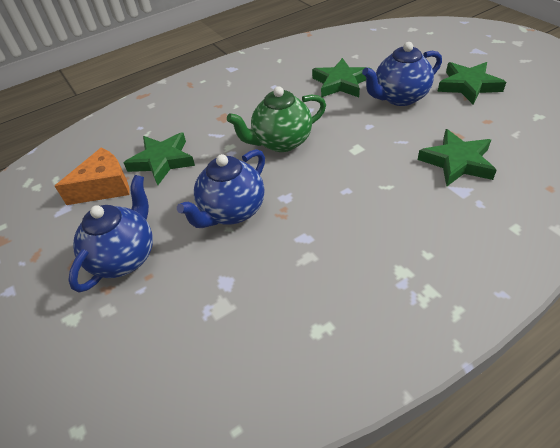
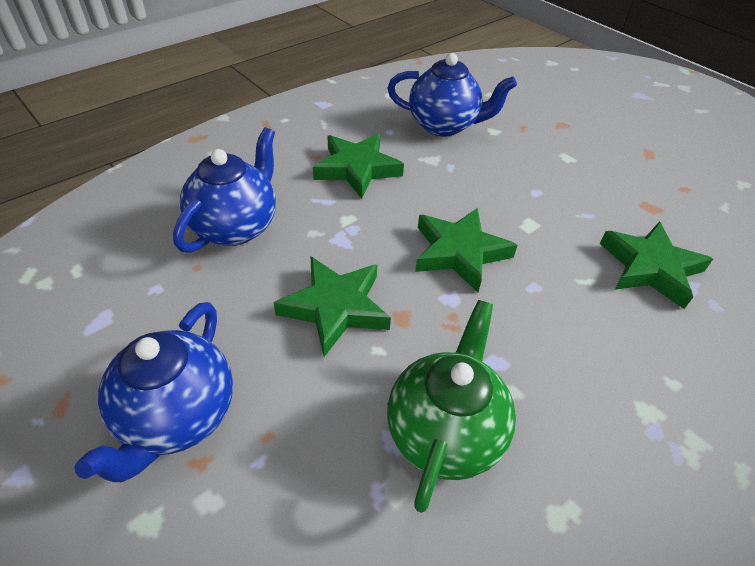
orange cheese: [55,147,130,205] = 1 -> none = 0

